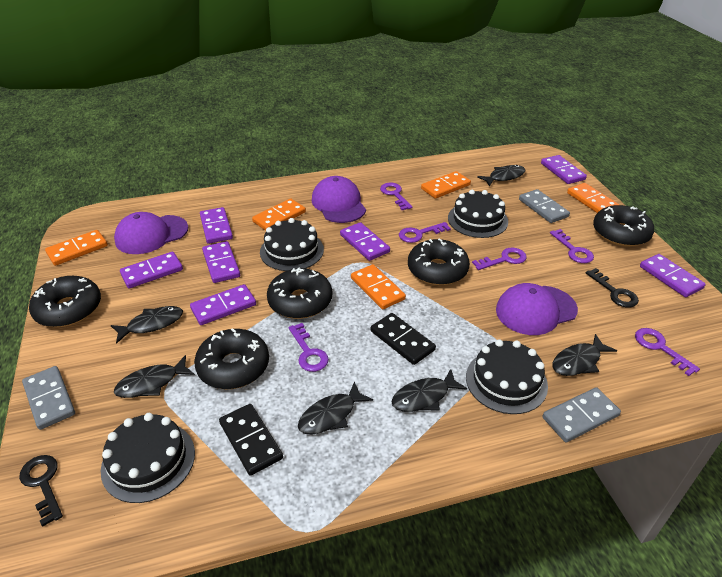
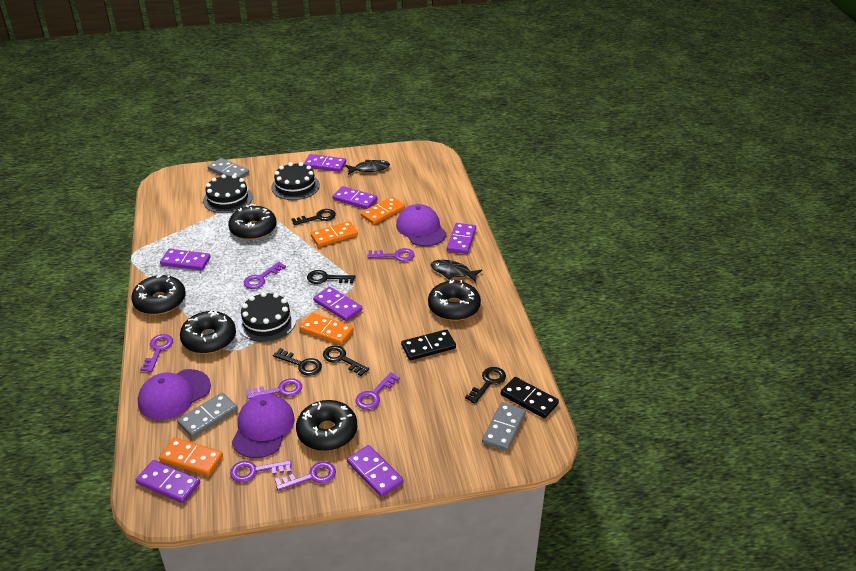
black cake: [101,413,195,503] [260,218,324,271] [448,190,508,238] [466,339,548,414] = 4 -> [203,174,253,213] [238,292,296,342] [271,162,320,200] = 3
black fish: [110,306,183,344] [114,355,195,398] [298,381,373,435] [392,369,467,412] [477,165,525,186] [552,334,617,376] = 6 -> [345,160,390,175] [430,260,482,282] = 2
black key: [19,455,63,527] [586,268,639,308] = 2 -> [273,348,322,376] [292,209,336,225] [307,270,355,284] [323,346,369,376] [465,367,506,404] = 5
orange domino: [45,230,108,266] [252,198,306,231] [351,264,406,309] [421,171,471,199] [567,183,619,213] = 5 -> [159,438,223,476] [300,313,354,345] [310,221,358,247] [361,197,405,224] = 4
purple key: [288,323,329,372] [380,183,413,210] [399,222,451,243] [472,247,527,270] [550,229,594,263] [635,328,700,376] = 6 -> [140,334,173,372] [230,460,292,483] [244,262,286,289] [247,378,302,399] [275,462,336,491] [355,372,400,410] [368,248,415,262] = 7

